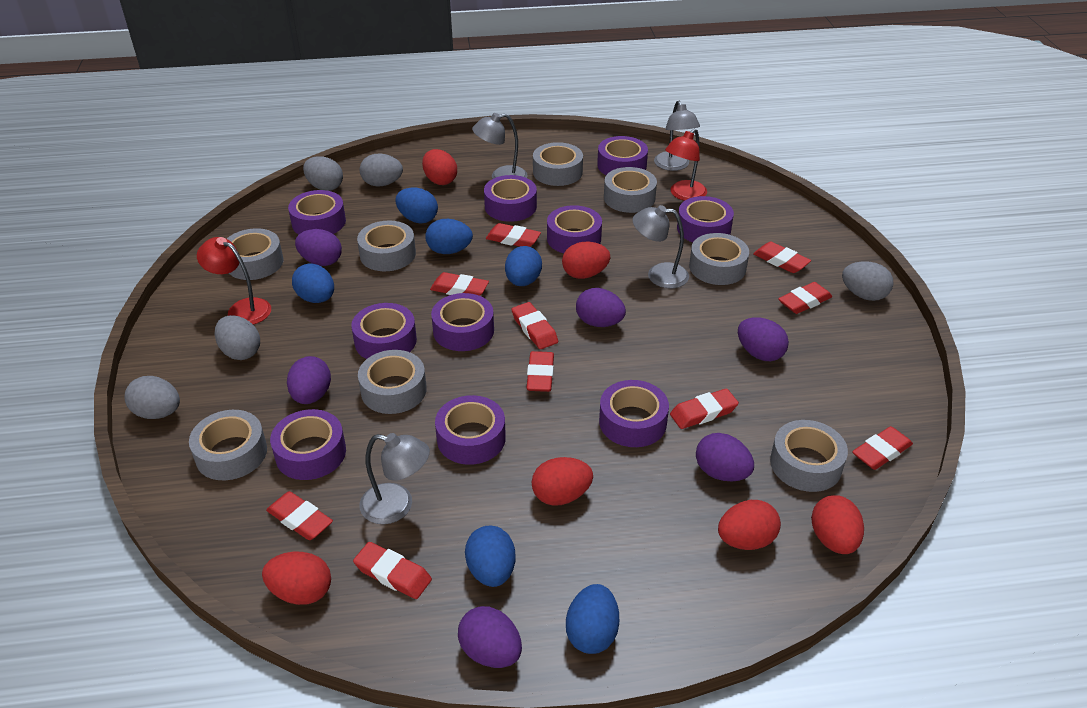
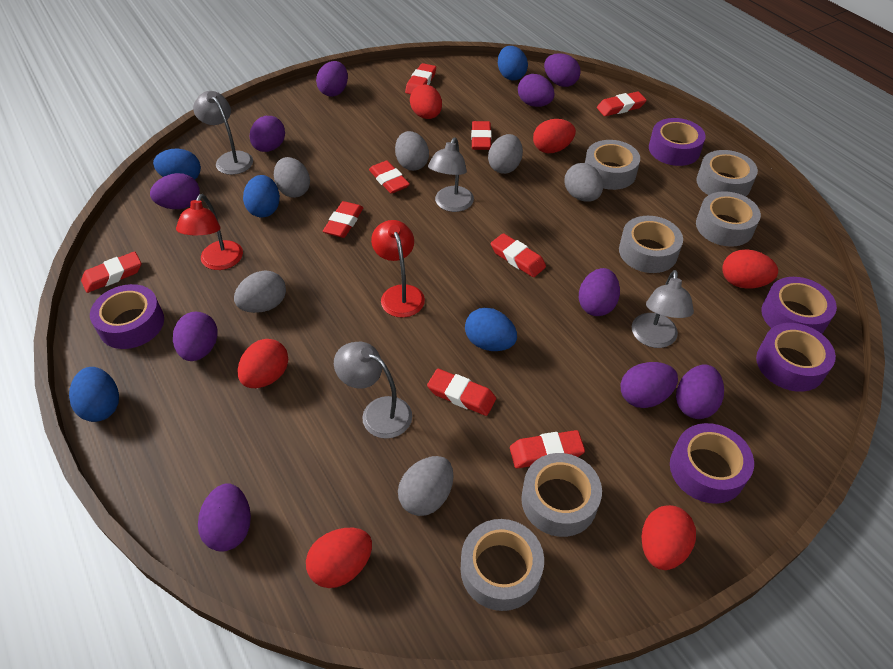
blue egg: [292,263,334,303] [395,188,438,224] [425,219,473,254] [465,526,515,587] [505,246,542,286] [566,584,619,654] = 6 -> [69,367,119,422] [153,149,201,179] [243,175,280,218] [465,308,517,351] [498,46,528,81] = 5
grey egg: [125,376,180,419] [215,315,260,360] [303,156,343,191] [360,153,403,187] [842,261,894,301] = 5 -> [234,270,286,313] [274,157,310,198] [395,131,429,171] [398,456,454,516] [488,134,523,174] [564,163,603,202] = 6
grey tape: [189,410,267,480] [227,228,284,280] [357,221,416,271] [358,350,427,414] [533,142,583,186] [604,167,657,213] [689,233,749,285] [770,420,848,492] = 8 -> [461,519,544,611] [521,453,602,537] [585,140,640,190] [619,216,683,273] [696,150,758,196] [696,191,761,247] = 6
purple egg: [287,356,331,404] [295,229,342,266] [458,606,522,668] [576,288,626,327] [696,433,754,481] [738,317,789,361] = 6 -> [150,173,200,209] [173,312,218,361] [198,483,251,551] [250,116,285,152] [316,61,348,97] [518,74,555,107] [544,53,581,87] [579,268,620,316] [620,362,678,408] [676,364,724,419] = 10
purple tape: [270,409,346,480] [288,190,346,235] [351,303,417,359] [431,293,494,351] [435,395,506,465] [484,175,537,222] [547,205,602,253] [597,136,648,175] [599,380,669,447] [677,196,734,242] = 10 -> [90,284,164,349] [649,118,706,166] [670,423,754,504] [756,323,836,392] [761,277,837,334] = 5
red eraser: [266,491,333,540] [353,542,432,599] [430,272,489,296] [486,223,541,247] [511,302,558,349] [526,351,554,392] [670,389,739,429] [753,242,811,273] [778,282,832,314] [852,426,913,470] = 10 -> [81,251,141,293] [323,201,363,238] [369,161,410,194] [405,63,436,94] [427,369,496,416] [471,121,492,150] [491,233,546,277] [510,430,585,468] [597,91,647,116] = 9

